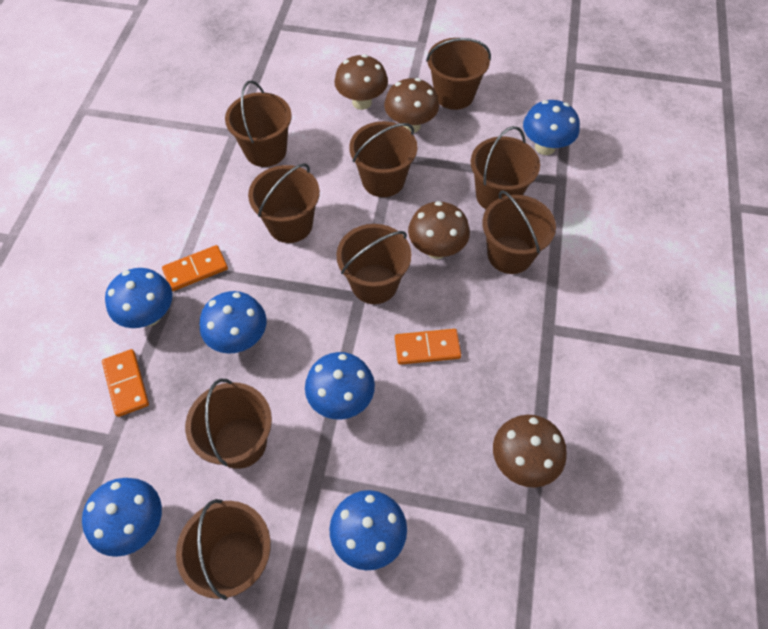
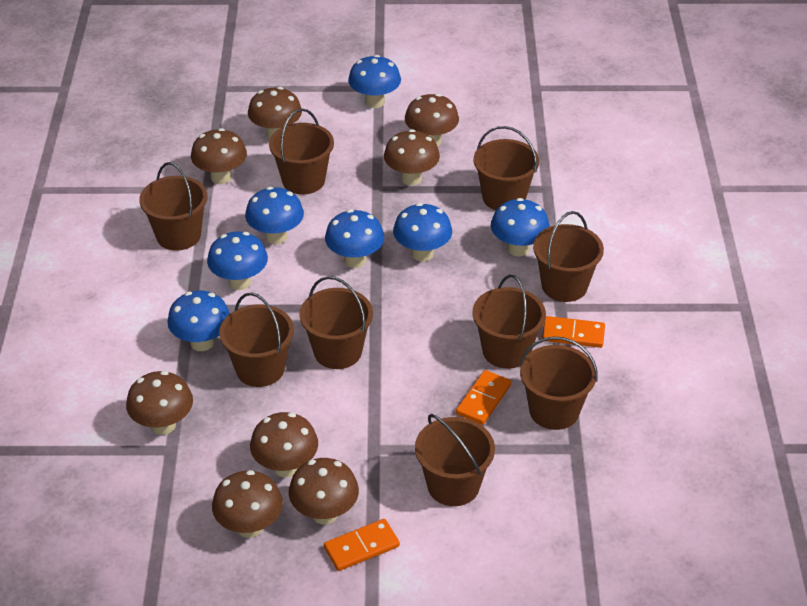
blue mushroom: [82,478,162,557] [105,268,172,328] [200,291,266,354] [305,352,375,420] [330,490,407,570] [523,100,580,155] = 6 -> [167,291,230,351] [207,232,268,290] [245,187,304,244] [325,209,384,268] [348,55,401,108] [393,203,452,261] [491,198,550,257] = 7
brown mushroom: [334,54,388,110] [384,78,439,133] [408,201,470,259] [493,415,567,487] = 4 -> [126,371,193,435] [191,128,247,184] [212,470,283,538] [248,87,302,139] [250,412,318,477] [289,458,359,524] [384,129,440,185] [405,94,459,146] = 8

